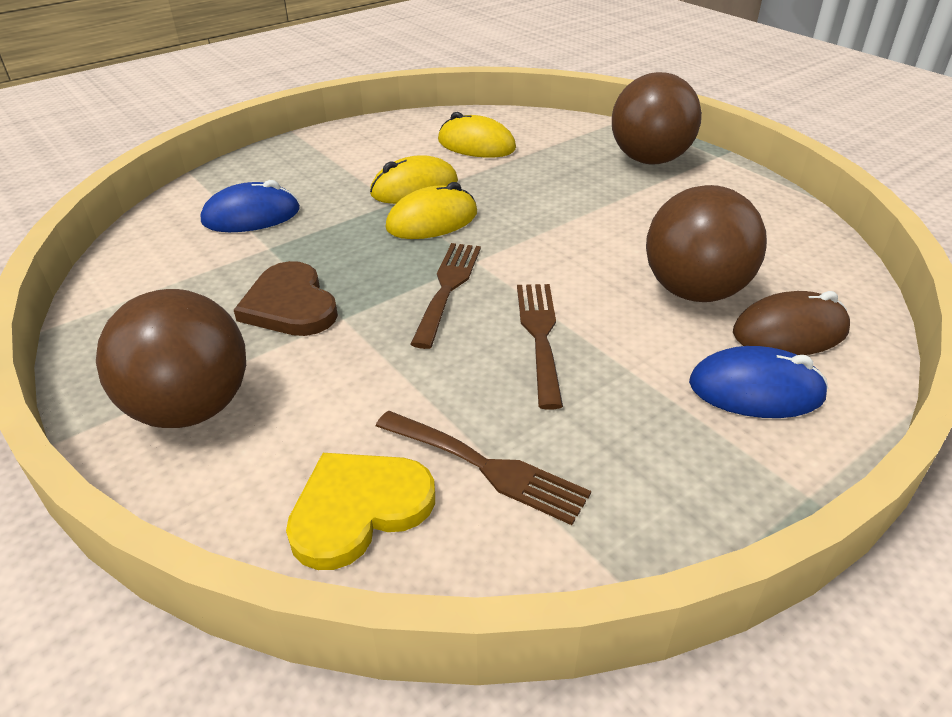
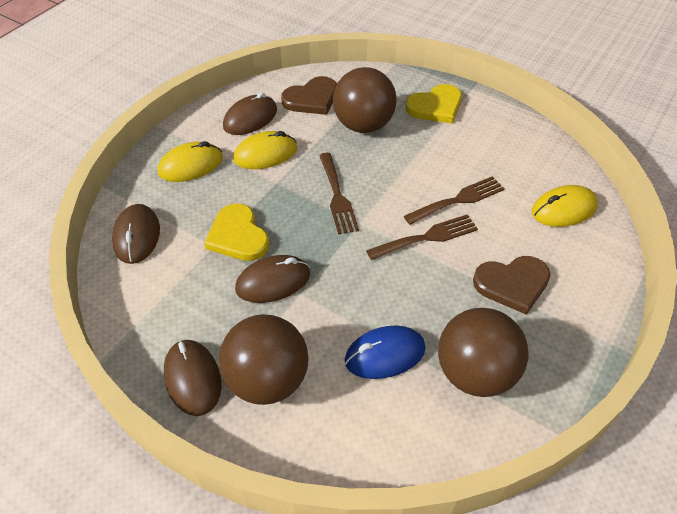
blue mouse: [201,180,300,232] [689,346,828,418] = 2 -> [345,326,426,379] = 1
brown heart: [234,261,338,336] = 1 -> [281,76,337,115] [473,256,550,315] = 2
brown mouse: [733,291,850,355] = 1 -> [112,204,160,264] [164,339,222,416] [223,93,277,135] [235,255,310,303] = 4
yellow heart: [286,453,435,570] = 1 -> [204,203,270,261] [406,84,462,124] = 2

